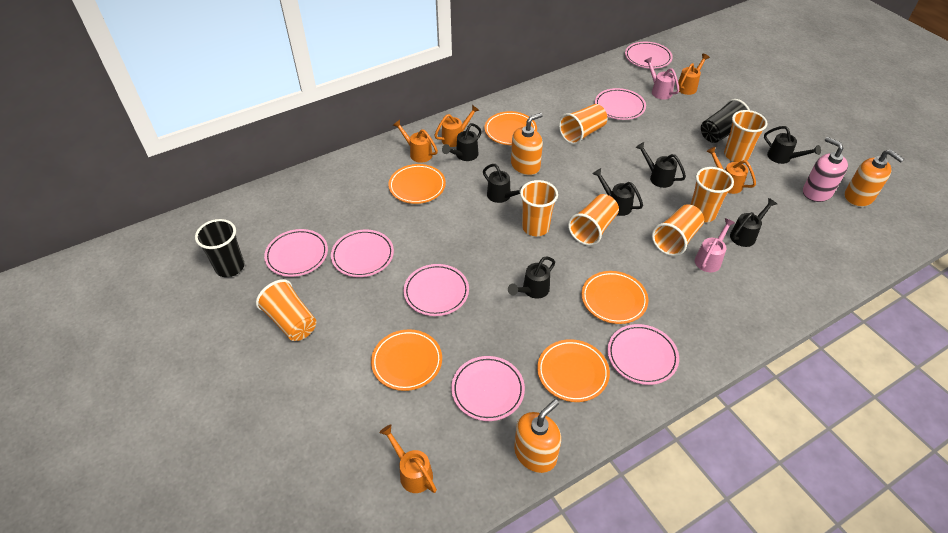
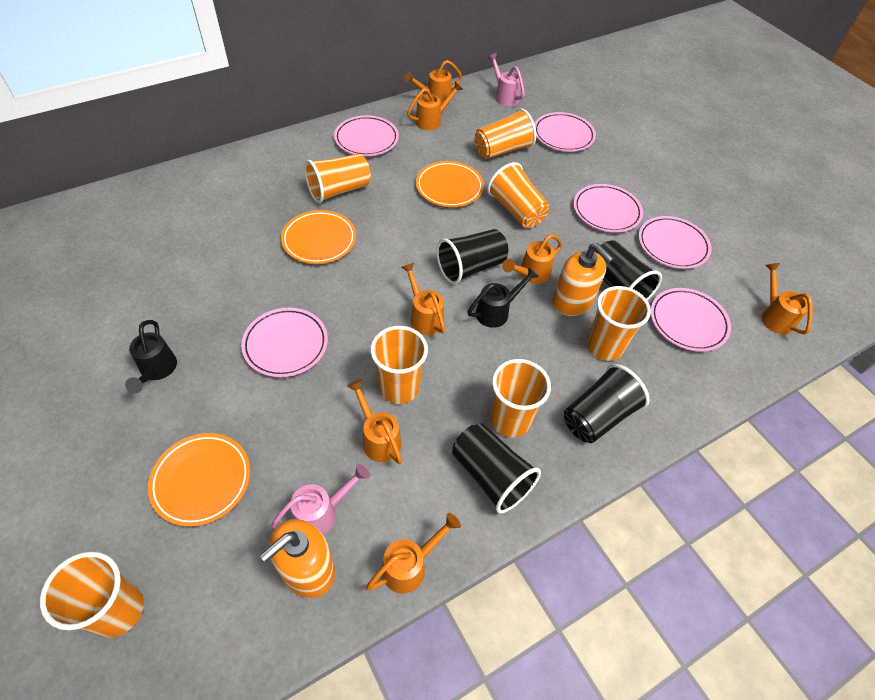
black cup: [195,219,244,277] [701,99,750,143] = 2 -> [437,229,509,284] [452,423,541,514] [564,364,650,443] [594,240,662,300] = 4
black watering can: [442,123,482,161] [483,164,522,203] [508,256,555,299] [593,168,643,216] [635,142,686,188] [730,198,777,247] [764,126,821,164] = 7 -> [125,320,177,393] [468,267,539,328] = 2
orange plate: [371,329,442,391] [388,164,446,204] [485,111,537,145] [537,339,610,402] [582,271,648,324] = 5 -> [148,433,251,527] [281,210,356,264] [416,161,484,207] = 3
orange soap dispenser: [511,113,543,175] [514,399,561,473] [845,149,904,207] = 3 -> [260,519,335,598] [553,243,614,316] = 2
orange watering can: [379,425,437,493] [393,120,438,163] [434,105,479,147] [676,54,710,95] [706,146,756,194] = 5 -> [347,379,402,464] [366,513,461,594] [401,263,445,335] [404,60,462,104] [407,82,463,130] [502,234,562,284] [762,263,813,335] = 7
pink plate: [264,229,328,277] [331,230,394,277] [404,264,469,316] [451,356,525,421] [595,88,646,120] [607,324,679,385] [625,42,673,69] = 7 -> [241,308,328,377] [334,115,399,156] [535,112,596,152] [574,184,643,233] [638,216,712,269] [651,288,731,352] = 6
pink soap dispenser: [803,137,848,202] = 1 -> none = 0

